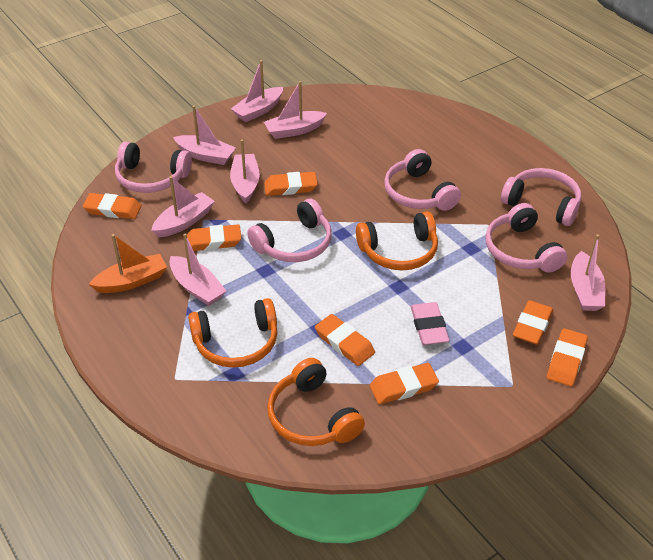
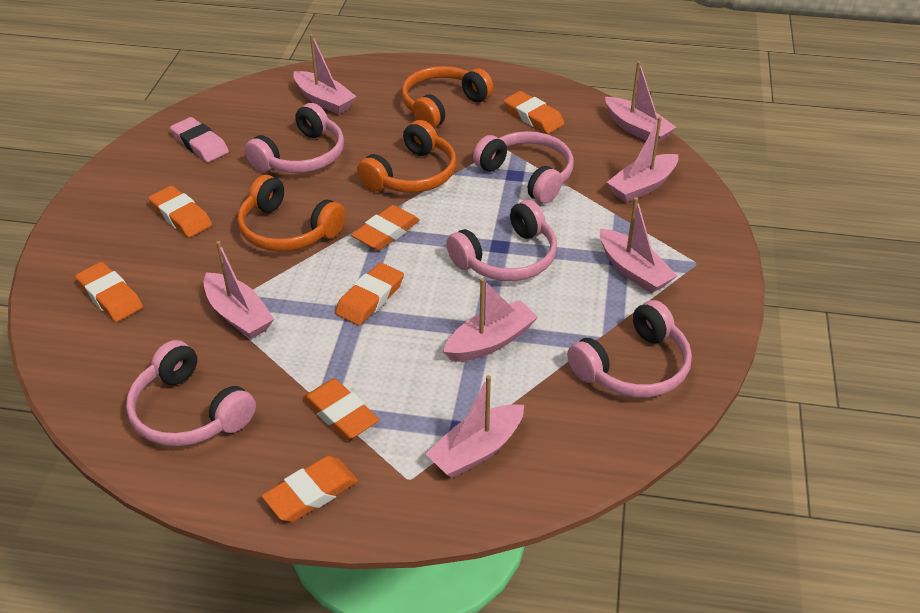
orange boat: [89,234,167,293] = 1 -> none = 0

